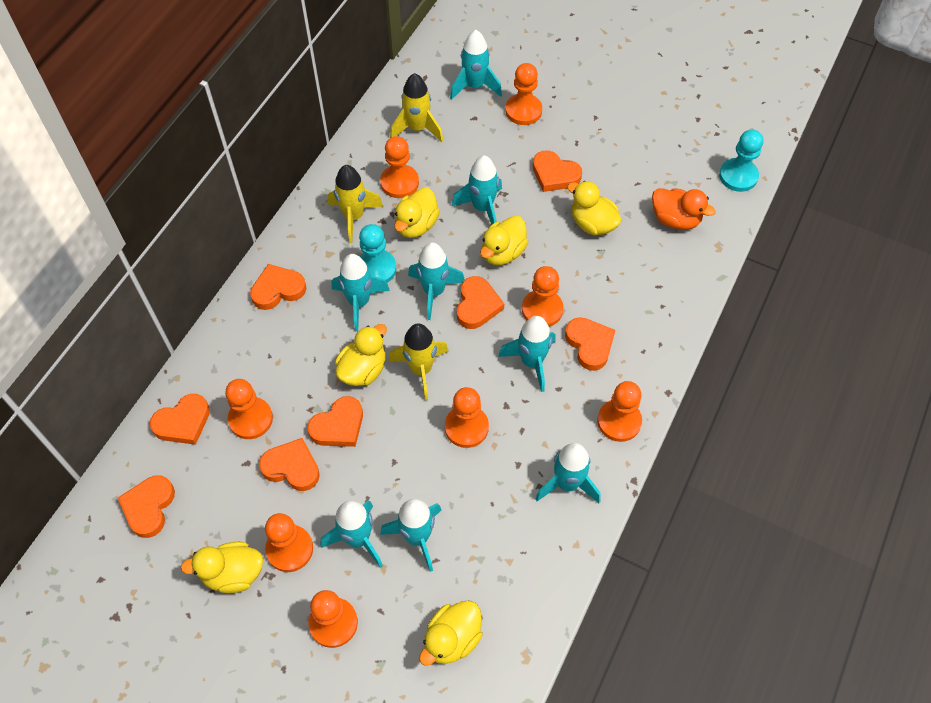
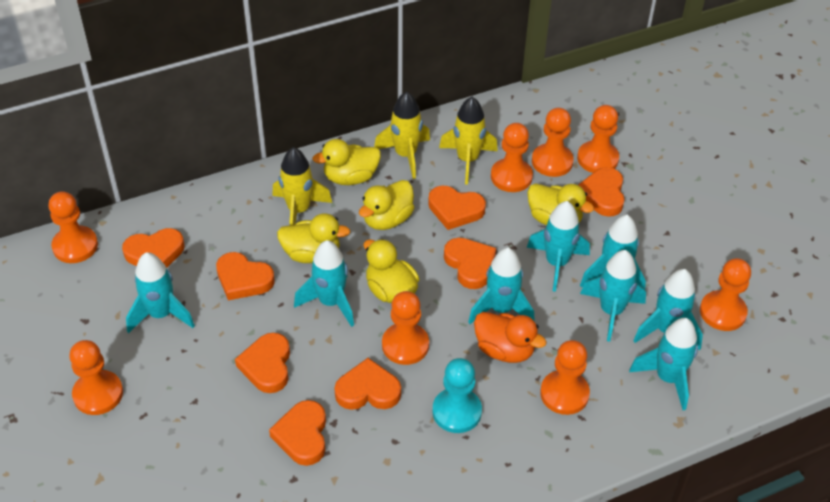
turquoise pawn: [359,224,396,283] [719,130,763,192] = 2 -> [432,358,482,433] = 1
yellow duck: [181,542,263,593] [335,324,387,386] [394,187,440,238] [419,600,483,666] [480,216,528,265] [567,181,622,235] = 6 -> [277,213,350,263] [312,139,381,185] [359,180,414,230] [364,239,419,303] [527,183,594,226] = 5

